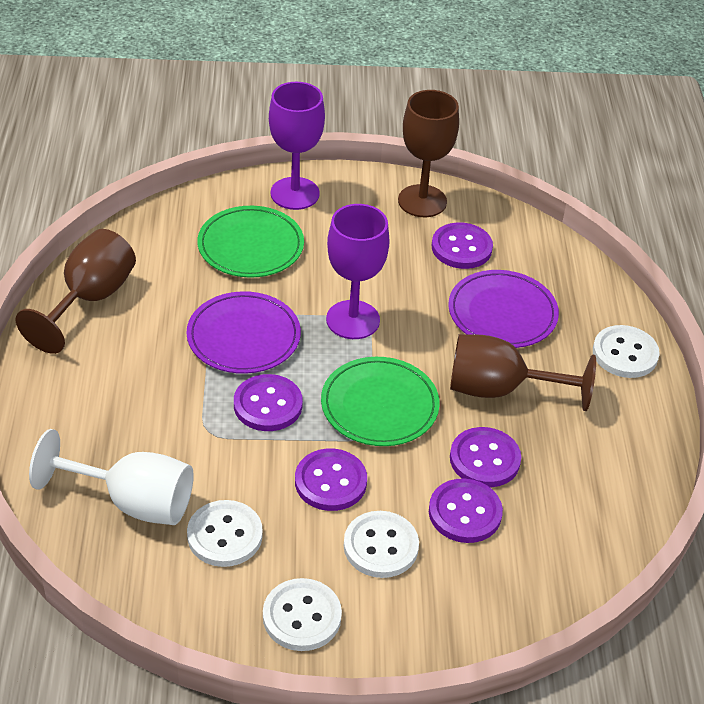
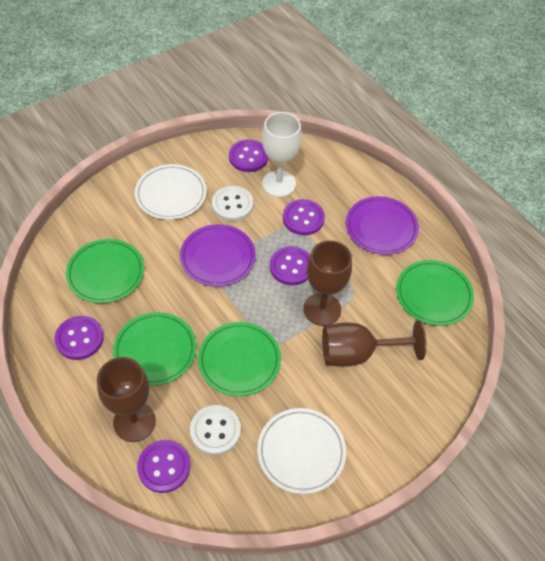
green plate: [197,206,304,278] [321,357,440,446] = 2 -> [66,239,144,303] [113,312,196,386] [198,322,281,396] [396,260,474,326] = 4
purple goblet: [269,82,325,210] [326,204,390,339] = 2 -> none = 0
white button: [187,500,263,567] [263,578,342,651] [344,511,419,578] [593,325,660,378] = 4 -> [190,405,241,455] [212,186,253,221] = 2
white plate: none = 0 -> [135,164,207,220] [257,408,346,494] = 2

